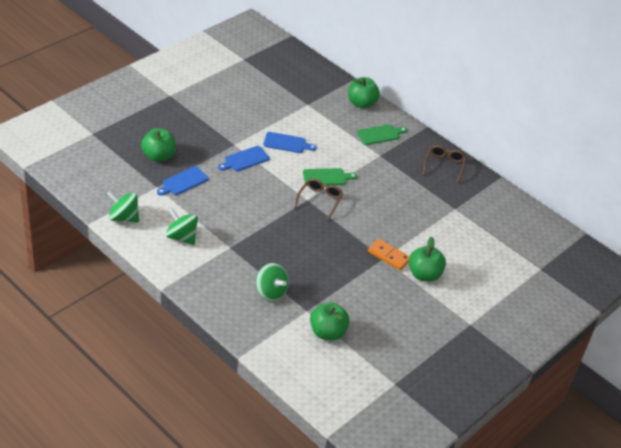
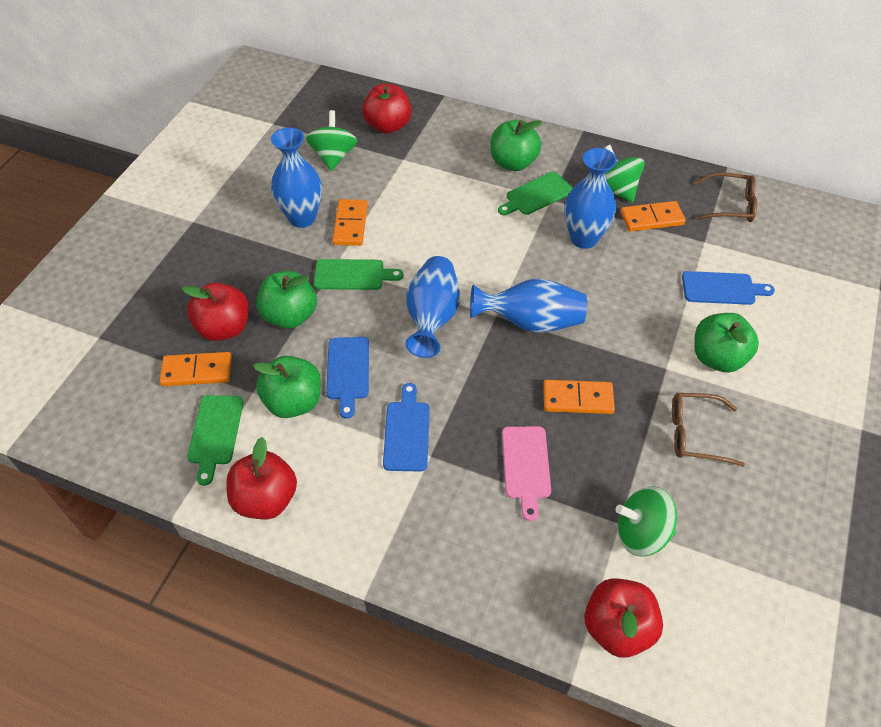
blue vase: none = 0 -> [271,127,322,228] [405,256,460,358] [470,278,587,333] [564,148,617,249] = 4
green cutting board: [303,168,357,186] [357,124,407,145] = 2 -> [187,395,244,486] [314,259,403,290] [498,172,573,215] = 3
orange domino: [368,239,410,270] = 1 -> [160,352,232,386] [332,199,368,246] [543,380,615,414] [621,201,686,232] = 4
pink cutting board: none = 0 -> [502,426,551,521] = 1
red apple: none = 0 -> [182,282,249,341] [226,437,297,519] [362,84,412,134] [584,578,663,658] = 4

